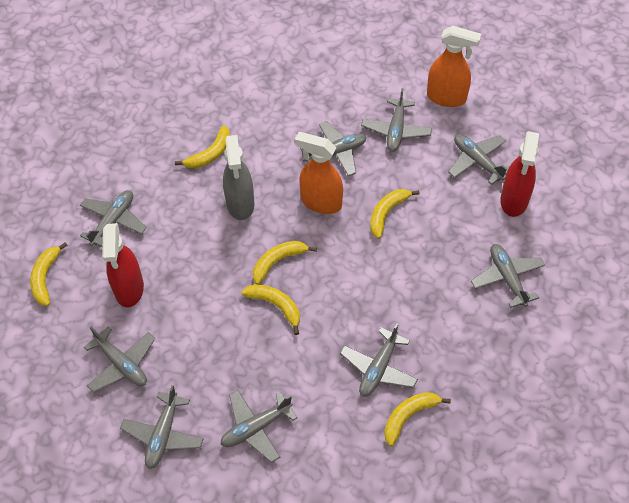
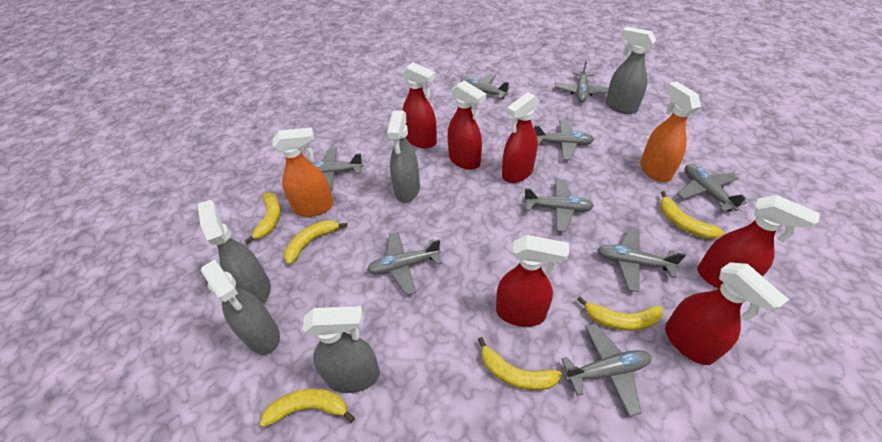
grey spray bottle: [223,135,254,220] = 1 -> [198,200,271,304] [201,260,280,354] [303,306,380,393] [387,110,420,203] [606,27,657,114] = 5
red spray bottle: [102,223,144,307] [500,131,539,217] = 2 -> [402,62,437,148] [448,80,486,170] [496,235,569,327] [502,92,540,183] [665,262,789,365] [697,195,820,289] = 6

